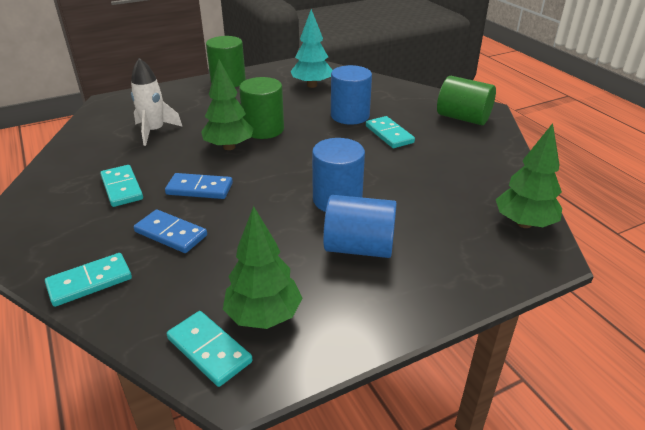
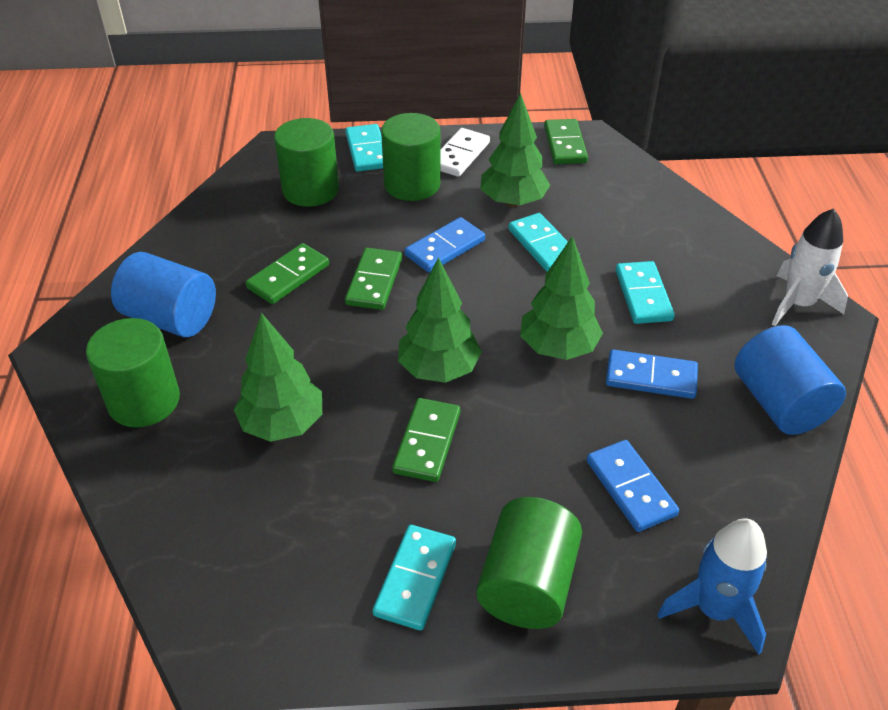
blue cylinder: [312,138,365,212] [323,195,397,258] [331,65,372,124] = 3 -> [111,252,216,337] [735,325,846,435] = 2
blue domino: [134,209,207,253] [165,173,233,199] = 2 -> [405,217,485,273] [587,440,679,532] [606,349,698,399] = 3
blue rocket: none = 0 -> [657,518,767,655] = 1
green cylinder: [206,36,246,87] [239,77,284,139] [437,76,496,125] = 3 -> [86,318,180,427] [274,118,339,207] [381,113,441,201] [476,497,582,629] = 4
green domino: none = 0 -> [245,243,329,304] [345,248,402,310] [392,398,460,482] [544,119,588,164] = 4
green tree: [201,59,254,150] [223,206,302,329] [496,123,562,228] = 3 -> [234,313,322,442] [398,257,482,383] [480,93,550,207] [520,236,603,360] = 4
turquoise tree: [291,9,333,88] = 1 -> none = 0
white domino: none = 0 -> [441,128,490,177] = 1

